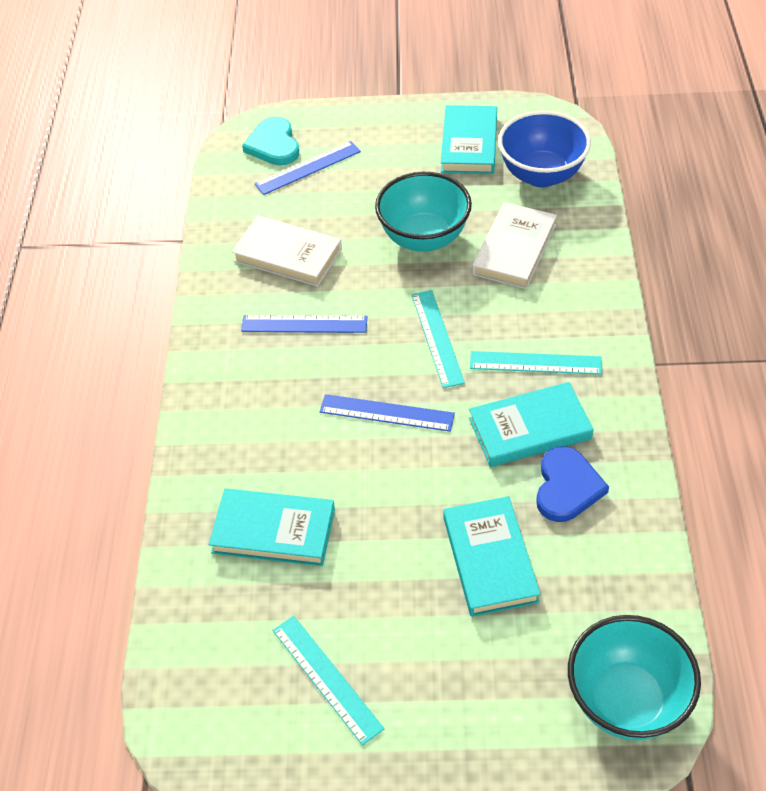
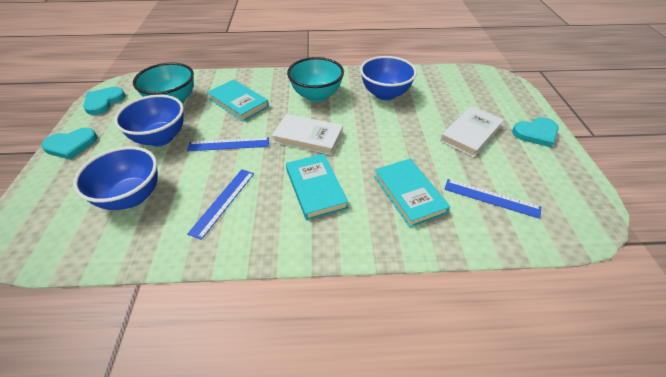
blue bowl: [498,110,591,187] = 1 -> [73,146,158,210] [114,95,184,146] [360,56,417,100] = 3
blue heart: [536,446,609,522] = 1 -> none = 0
turquoise book: [209,488,335,566] [441,105,497,174] [443,496,540,617] [469,382,594,467] = 4 -> [207,79,269,122] [286,154,349,220] [374,159,450,227] = 3
turquoise heart: [242,117,299,166] = 1 -> [41,128,98,160] [83,87,126,115] [512,117,559,148] = 3
turquoise ruler: [272,616,385,746] [411,290,465,388] [470,351,602,375] = 3 -> none = 0

